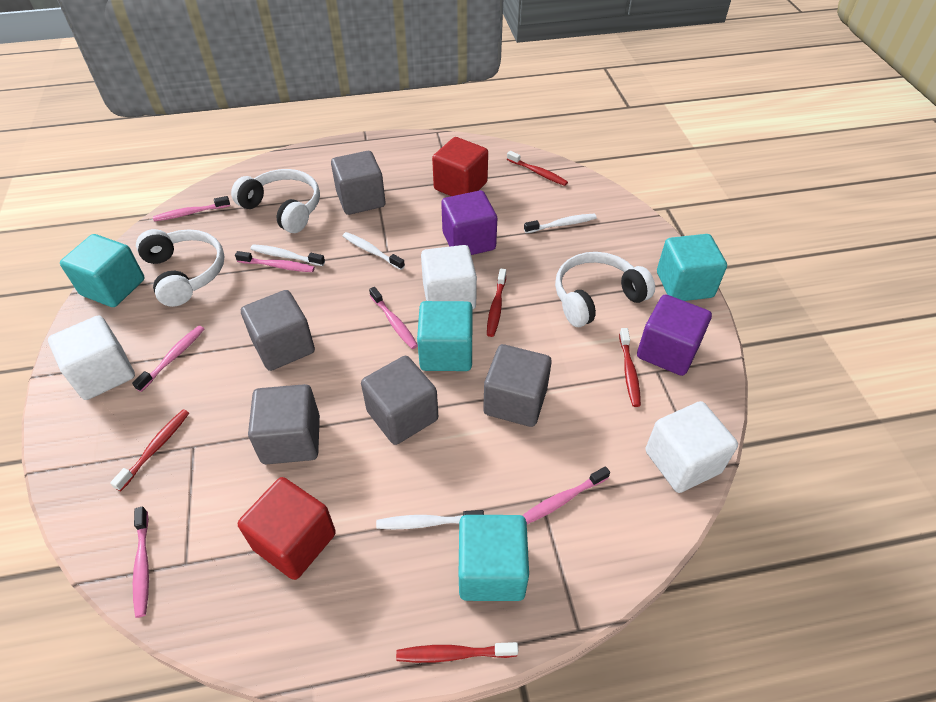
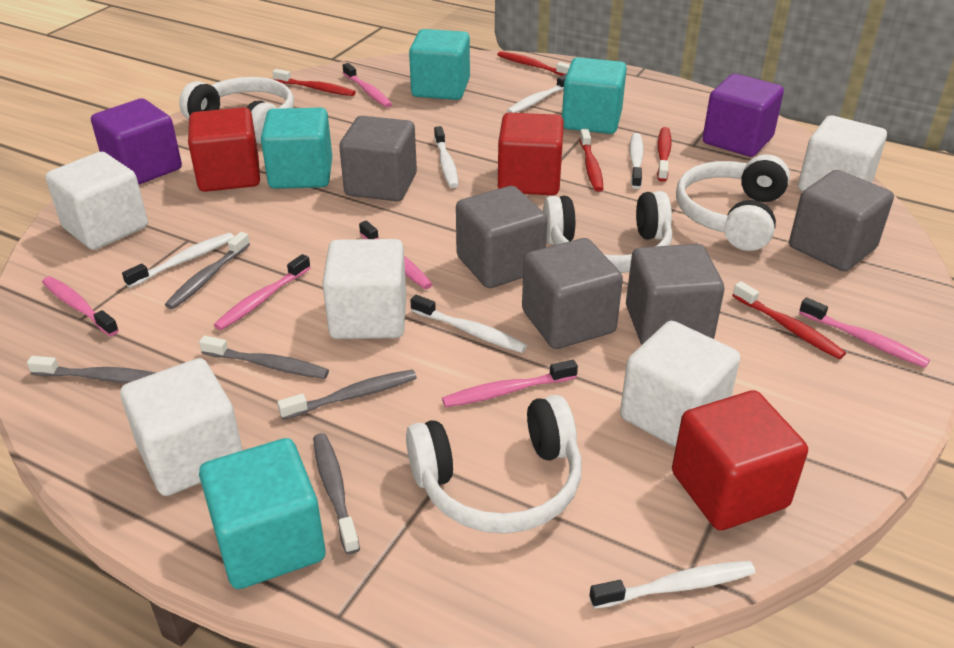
grey toothbrush: none = 0 -> [27,356,155,384] [165,232,250,309] [199,336,329,379] [277,370,417,420] [313,433,360,554] = 5
red cube: [238,477,336,580] [432,137,488,196] = 2 -> [188,107,260,192] [498,113,564,195] [672,390,808,530] = 3
white cube: [48,315,135,400] [421,245,477,309] [646,401,738,493] = 3 -> [45,152,148,250] [120,358,243,496] [322,239,406,339] [620,321,741,448] [798,115,887,192] = 5
white headphones: [136,229,225,307] [231,169,320,233] [555,252,655,327] = 3 -> [179,77,294,144] [406,395,582,534] [543,191,672,273] [676,154,790,251] = 4
white toothbrush: [251,244,325,266] [343,232,405,270] [376,510,484,529] [524,214,597,233] = 4 -> [122,233,234,288] [410,295,527,353] [434,126,459,188] [507,74,567,113] [589,561,755,609] [630,133,644,189] = 6

